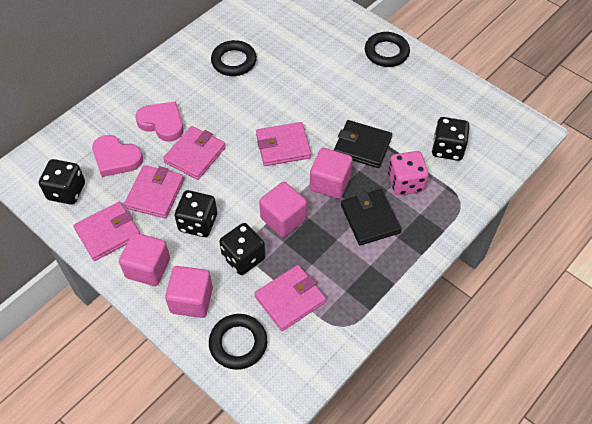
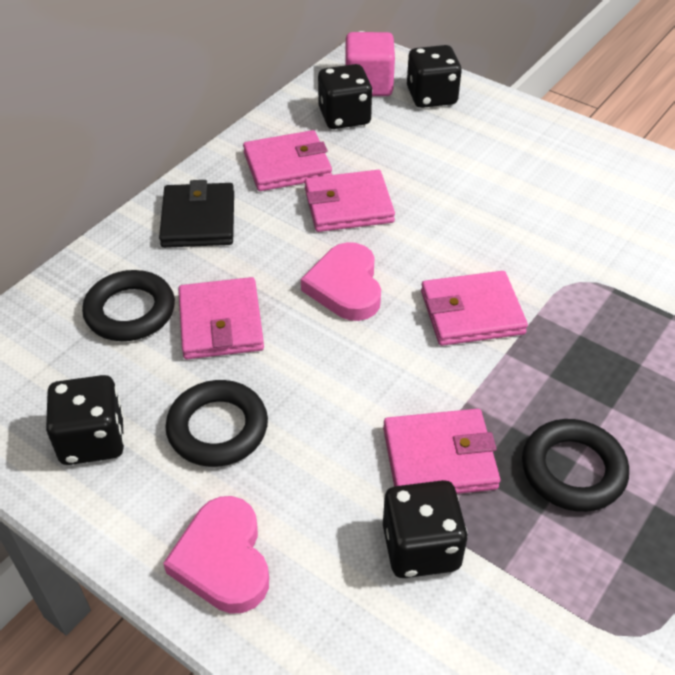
black wallet: [334,120,392,168] [341,189,402,245] = 2 -> [159,180,234,248] = 1
pink cube: [119,233,170,286] [165,266,213,318] [259,182,307,237] [310,148,353,199] = 4 -> [345,32,395,96] = 1
pink dice: [388,151,429,195] = 1 -> none = 0

